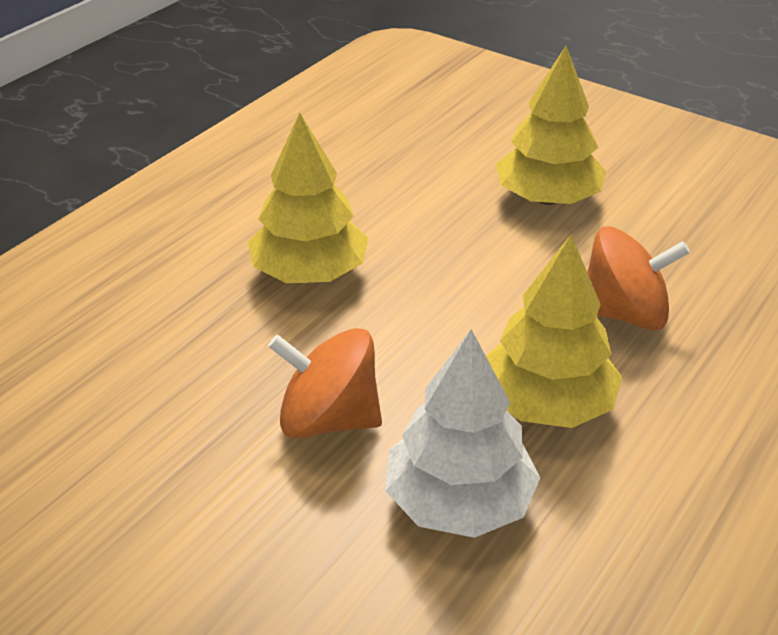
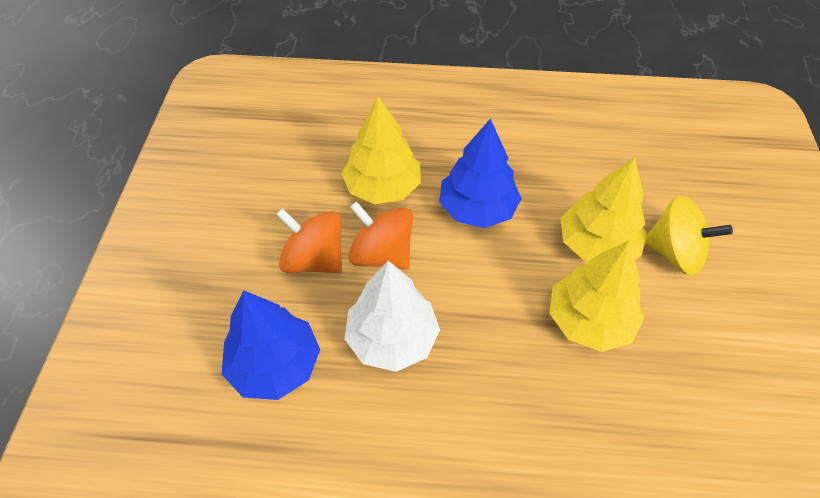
blue tree: none = 0 -> [222,290,320,400] [439,118,522,228] = 2
yellow spinning top: none = 0 -> [645,196,733,275] = 1

